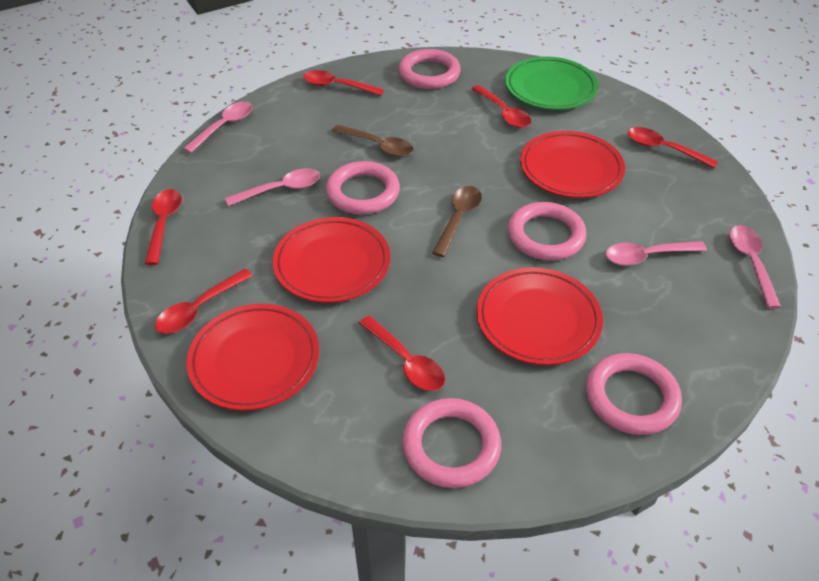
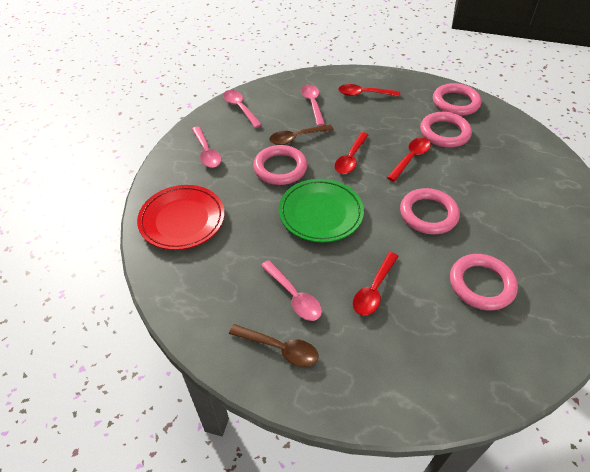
red plate: [187,304,320,411] [273,217,390,303] [477,267,603,365] [520,131,625,198] = 4 -> [137,185,225,250] = 1
red spoon: [145,189,182,265] [155,268,253,334] [303,70,384,96] [359,316,445,391] [471,85,531,128] [628,127,718,168] = 6 -> [335,132,369,174] [338,84,400,97] [353,252,399,316] [387,138,431,182] = 4

